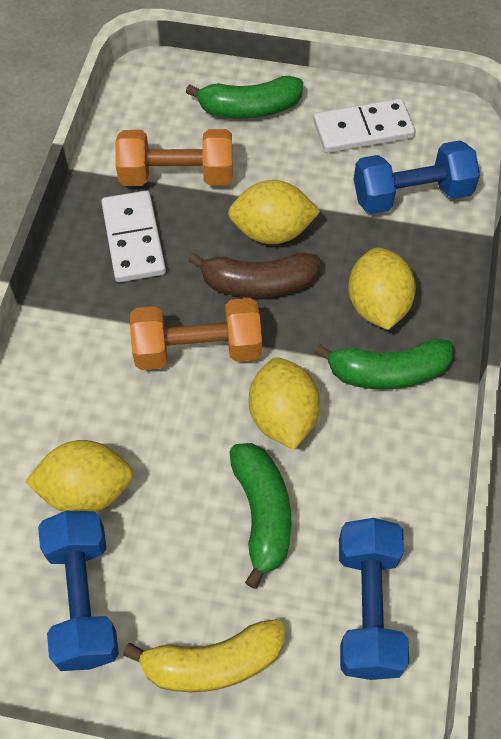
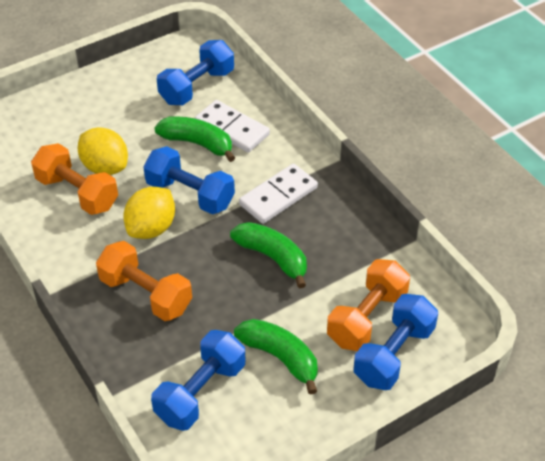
blue dumbbell: [38,511,119,671] [339,518,409,680] [354,140,480,214] = 3 -> [143,146,235,214] [151,330,245,431] [157,40,234,105] [353,294,438,390] = 4
brown banana: [188,253,321,298] = 1 -> none = 0
orange dumbbell: [115,129,232,186] [130,298,262,370] = 2 -> [31,143,118,215] [96,241,192,321] [327,259,410,351] = 3
yellow banana: [123,619,284,692] = 1 -> none = 0
yellow lemon: [25,440,133,512] [228,180,320,244] [249,357,320,450] [348,248,416,330] = 4 -> [78,127,128,175] [123,187,175,239] = 2

